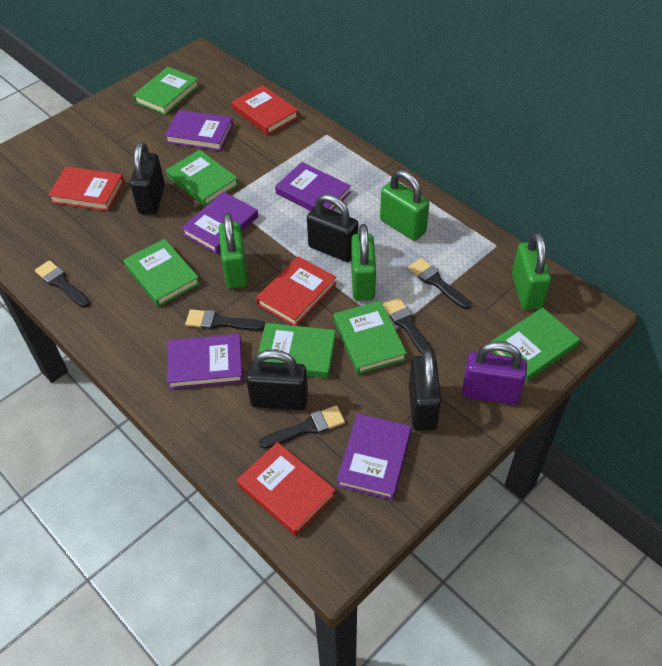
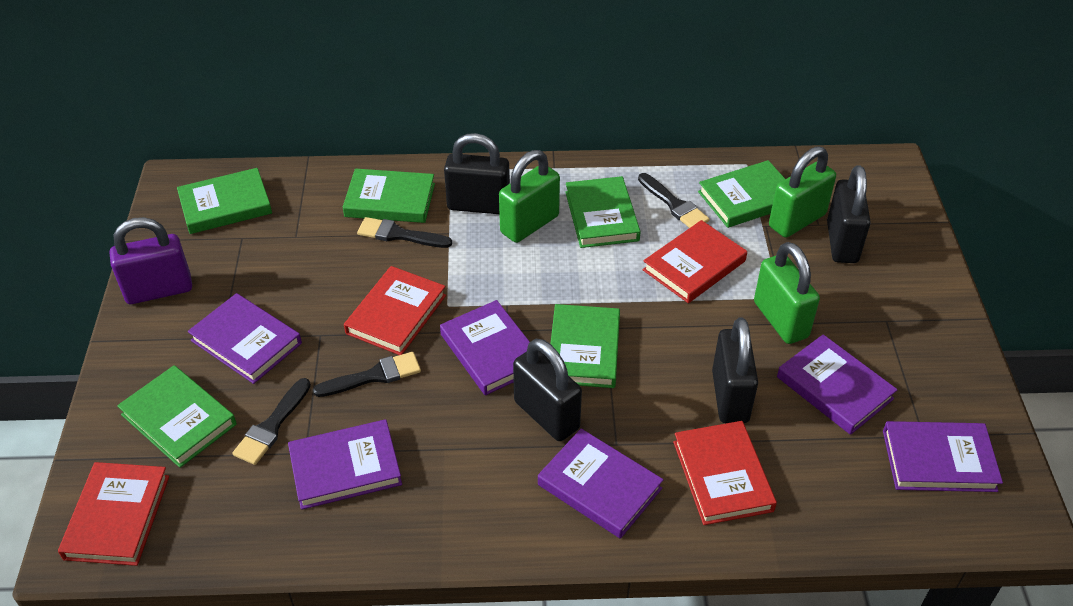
black brush: [35,260,90,308] [185,309,265,331] [259,405,345,449] [383,297,434,356] [408,258,471,309] = 5 -> [233,378,311,465] [313,352,421,397] [357,217,452,248] [638,173,710,228] = 4
green padlock: [219,212,248,289] [351,224,376,301] [380,170,429,241] [512,232,551,310] = 4 -> [499,150,560,243] [754,242,820,344] [769,146,836,238] = 3
purple book: [165,110,233,151] [167,334,243,389] [181,192,258,254] [275,162,351,211] [337,414,412,500] = 5 -> [188,293,302,384] [288,419,402,510] [440,300,530,395] [538,429,663,539] [777,334,898,435] [883,421,1003,492] = 6

